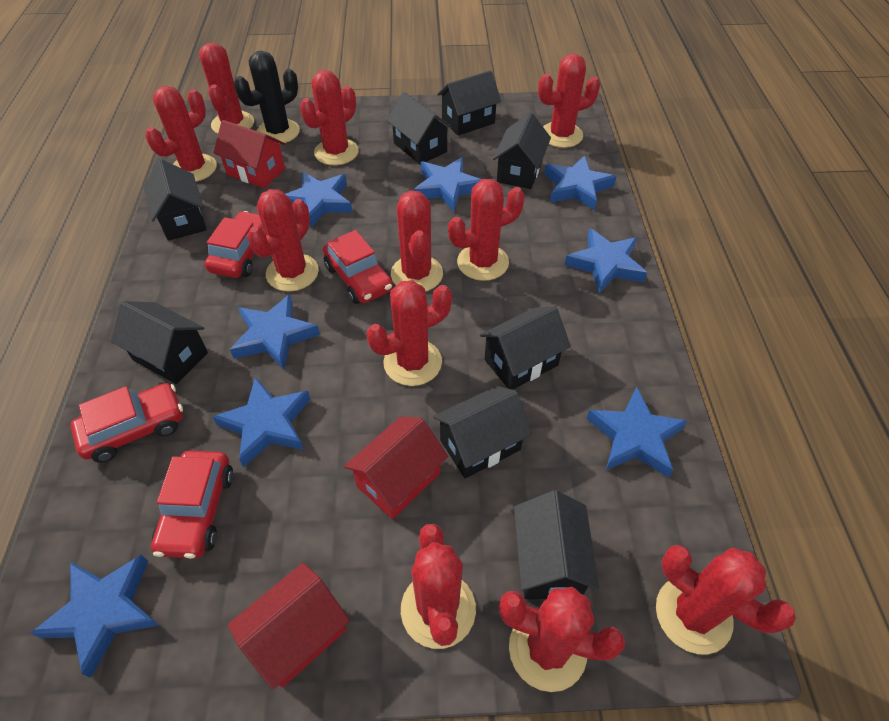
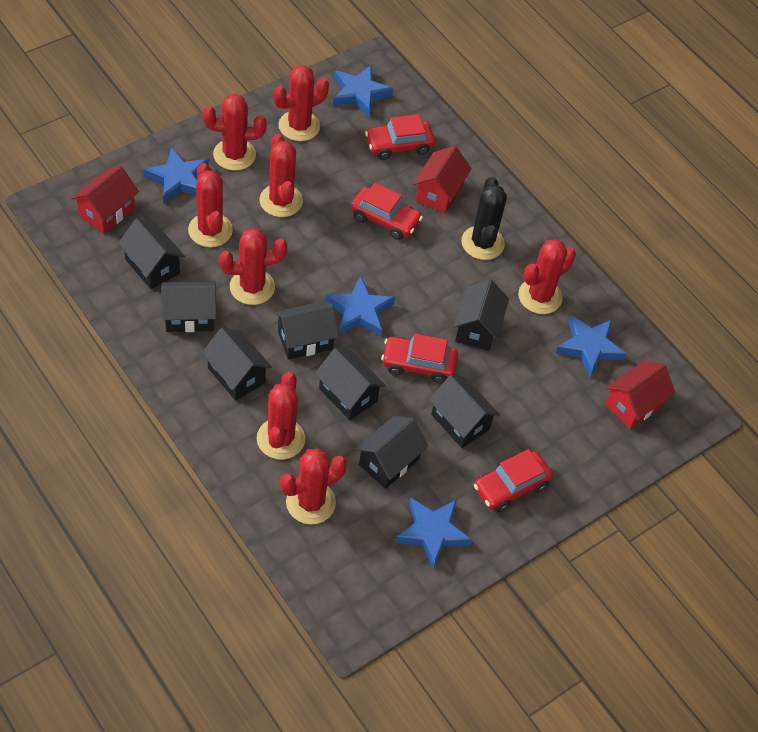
blue star: [30,554,159,678] [213,377,311,468] [230,294,320,370] [285,171,352,228] [413,157,482,212] [544,155,616,211] [565,228,647,294] [587,387,687,478] = 8 -> [143,147,209,203] [326,276,395,337] [333,65,393,117] [395,497,472,569] [556,315,626,377] = 5
red cactus: [146,86,217,182] [199,43,254,134] [247,189,319,292] [300,70,359,165] [366,280,452,386] [391,190,443,291] [401,523,476,649] [448,179,525,281] [499,587,625,692] [538,54,600,148] [656,545,796,655] = 11 -> [188,163,233,247] [202,94,267,171] [219,228,287,305] [257,372,305,460] [259,134,303,217] [273,65,329,141] [280,448,347,525] [518,239,576,314] = 8

